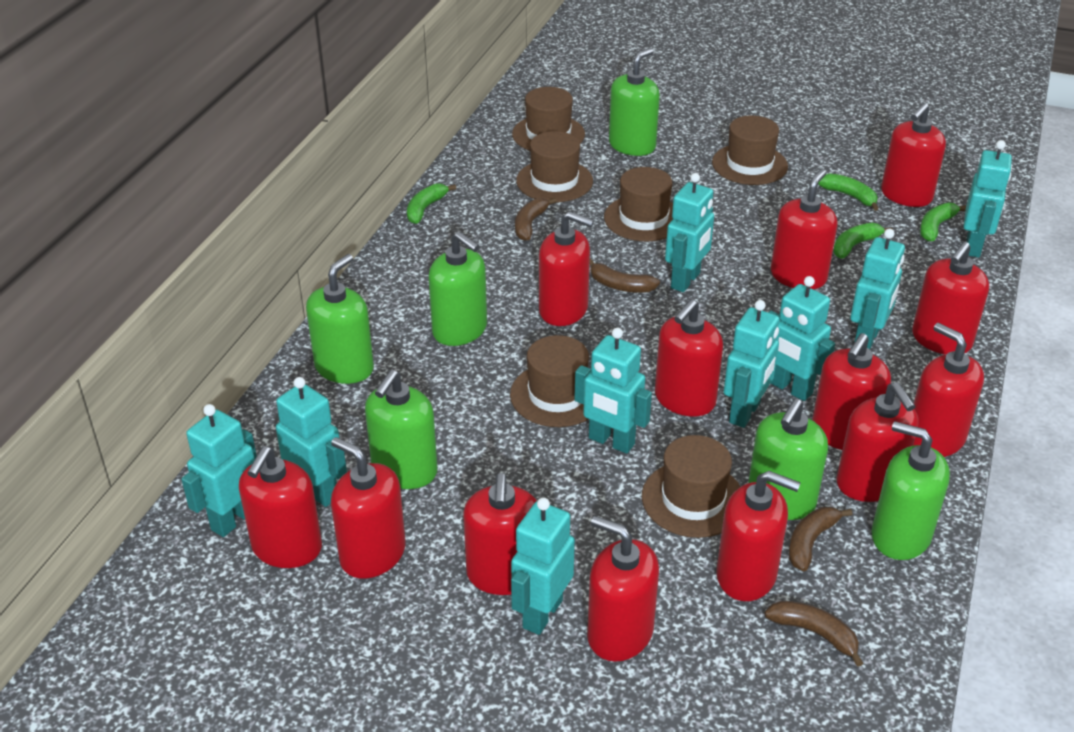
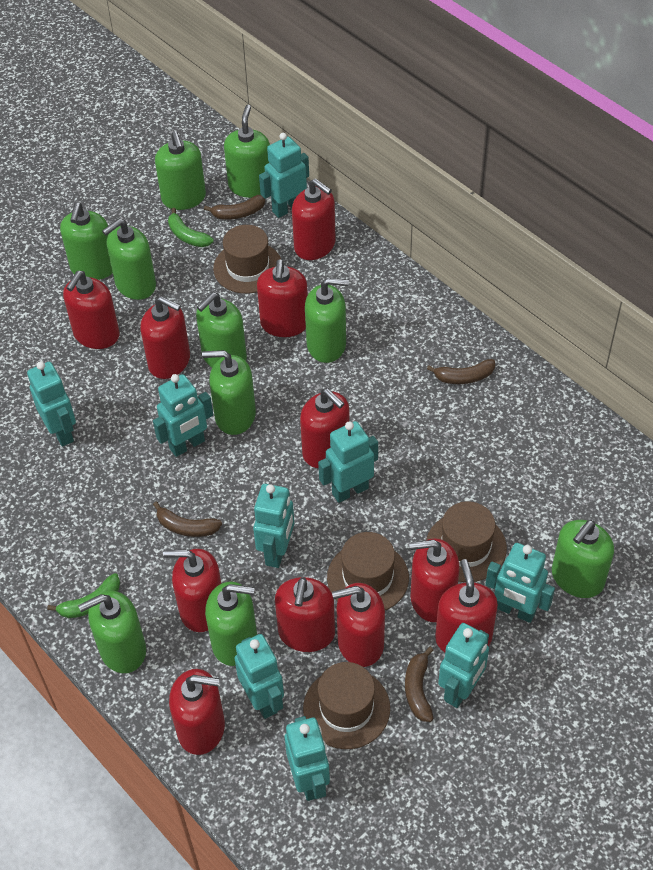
brown hat: [510,335,589,427] [512,87,585,151] [516,131,593,202] [604,167,673,241] [642,435,741,538] [712,115,788,185] = 6 -> [213,225,282,294] [303,662,390,749] [327,532,409,610] [426,501,507,582] = 4
green banana: [407,184,456,224] [818,174,879,211] [833,222,893,259] [920,203,966,242] = 4 -> [47,573,120,618] [168,208,214,247] = 2
green soap dispenser: [306,254,374,384] [365,370,438,489] [428,231,487,346] [609,48,660,156] [748,399,828,520] [871,421,950,560] = 6 -> [60,203,113,280] [78,591,146,673] [102,219,156,300] [155,131,206,210] [196,292,247,368] [202,350,256,435] [205,582,257,666] [224,105,270,198] [305,278,349,363] [552,520,614,598] = 10
red soap dispenser: [239,446,322,568] [331,437,406,579] [463,473,537,595] [539,211,594,326] [587,516,659,662] [655,299,723,417] [716,471,801,601] [771,169,838,289] [812,333,891,450] [836,382,919,502] [881,103,946,207] [912,242,989,355] [913,323,984,457] = 13 -> [63,271,120,349] [140,296,190,379] [163,549,221,632] [169,669,225,755] [257,259,308,337] [275,577,335,652] [292,178,335,260] [300,388,350,468] [332,583,385,667] [409,538,459,622] [435,559,498,652] = 11

